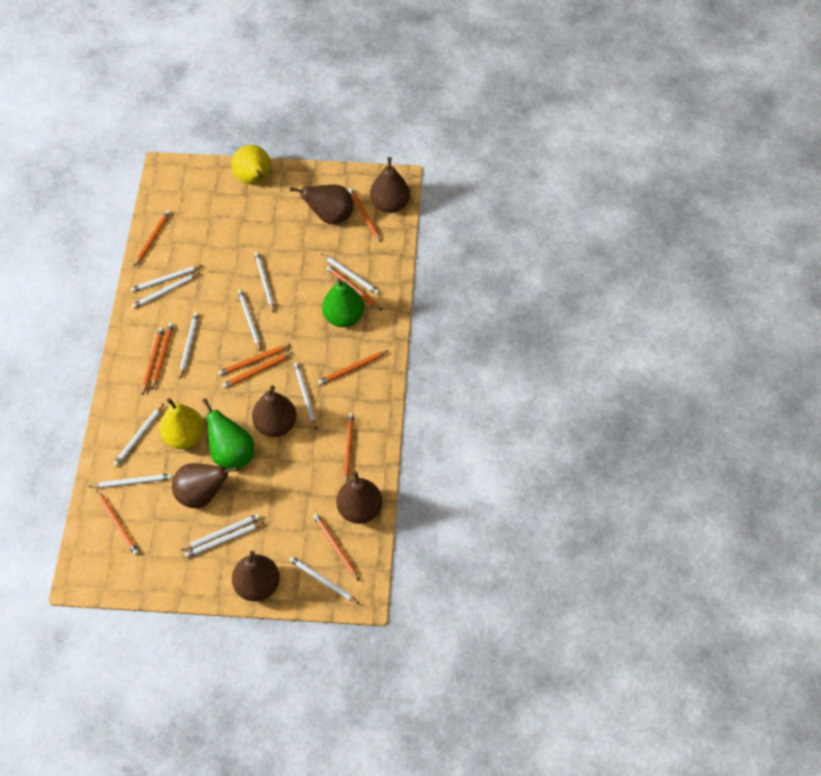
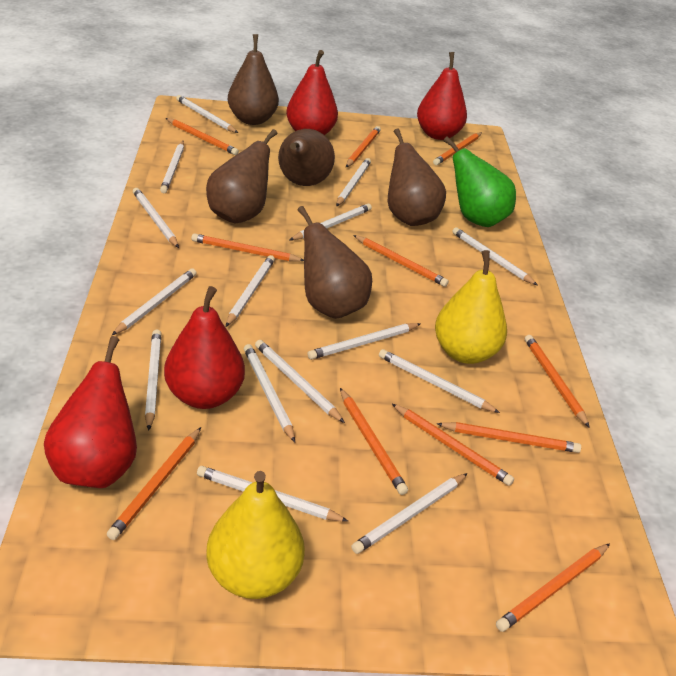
brown pear: [172,463,238,508] [232,551,280,601] [252,385,297,437] [290,185,354,224] [336,471,382,524] [370,157,410,213] = 6 -> [206,129,277,223] [228,34,279,125] [278,129,335,186] [297,206,372,319] [388,128,446,226] = 5
green pear: [202,398,254,469] [322,278,364,327] = 2 -> [443,136,516,227] = 1
red pear: none = 0 -> [44,336,137,488] [164,286,245,409] [286,50,338,135] [417,52,467,140] = 4
white pencil: [88,474,173,488] [113,403,164,467] [130,265,203,293] [132,272,201,309] [179,312,199,379] [181,514,261,550] [184,522,265,558] [238,289,261,352] [254,252,274,313] [289,556,360,604] [294,362,317,429] [322,254,380,295] = 12 -> [112,269,196,335] [133,188,179,248] [145,330,162,431] [160,141,184,193] [176,95,238,133] [197,466,349,522] [226,255,275,327] [244,344,295,442] [255,340,345,423] [290,204,372,240] [308,323,420,360] [336,158,371,207] [351,473,468,554] [379,349,500,413] [452,227,537,285] = 15

